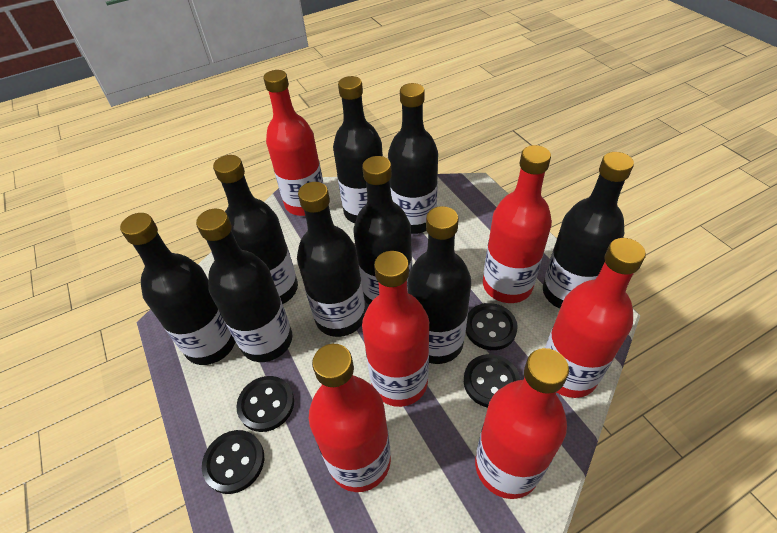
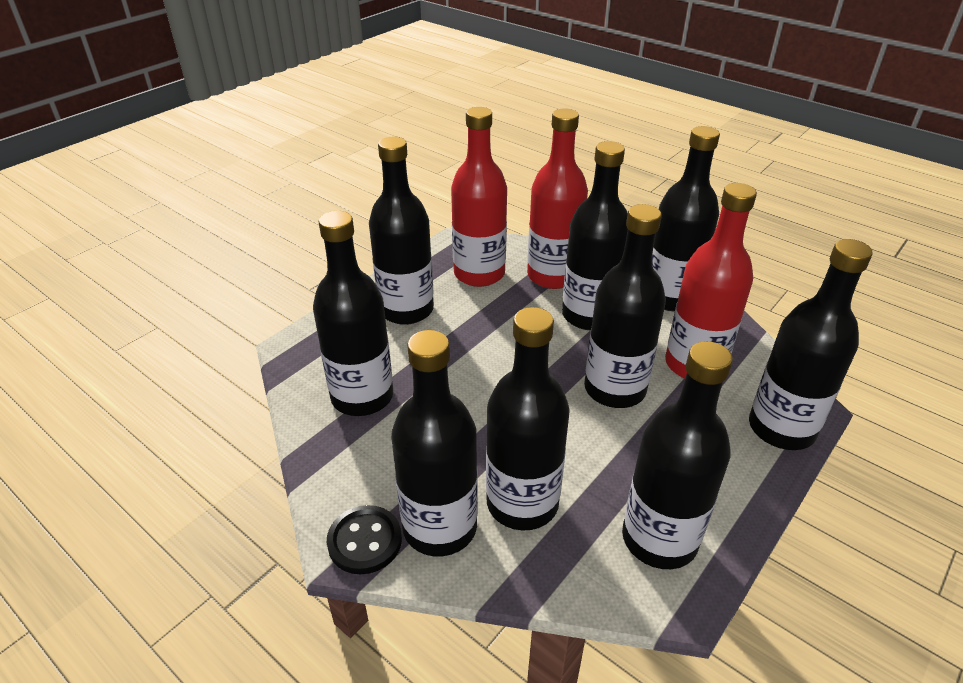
black button: [202,430,264,494] [236,376,294,432] [464,354,521,408] [466,303,518,350] = 4 -> [327,505,402,574] = 1
red bottle: [263,70,324,216] [309,344,391,492] [362,251,429,407] [475,348,569,499] [483,145,552,303] [545,238,646,398] = 6 -> [451,107,507,287] [527,108,588,289] [665,183,757,379] = 3

